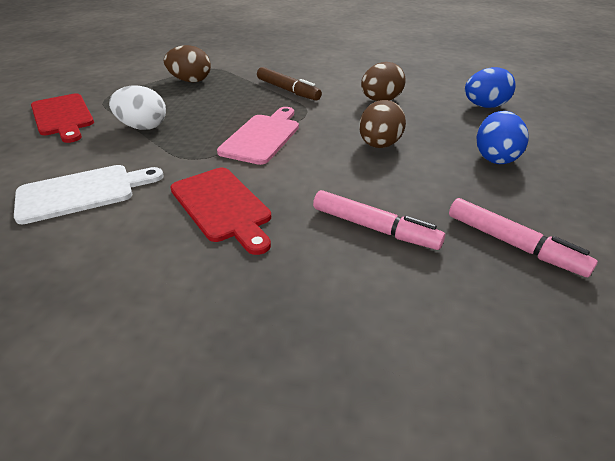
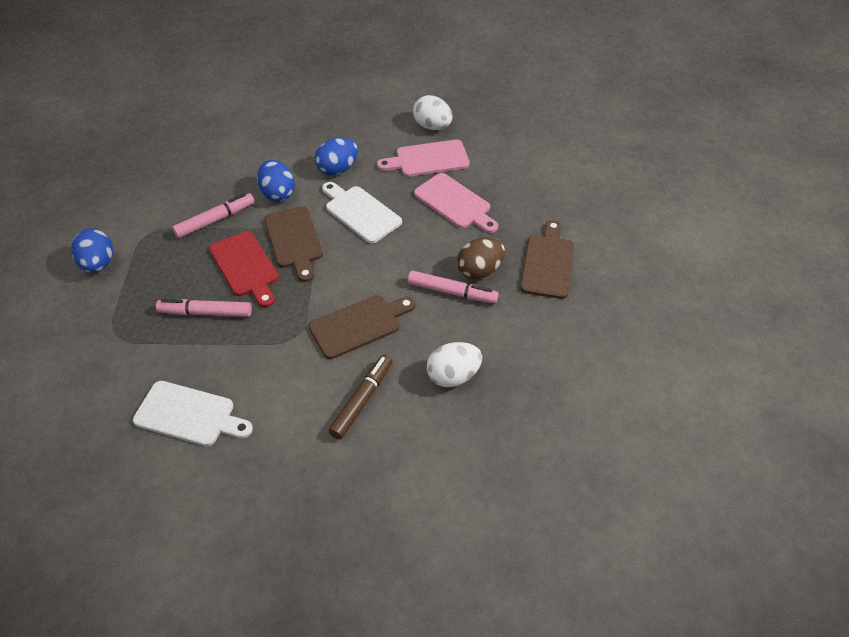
blue egg: [465,67,516,108] [476,111,529,164] = 2 -> [71,228,113,273] [257,160,295,202] [315,138,358,175] = 3
brown cutting board: none = 0 -> [264,206,323,282] [309,295,415,359] [520,220,574,299] = 3
brown egg: [164,45,211,82] [359,100,406,148] [361,62,405,101] = 3 -> [457,238,505,279] = 1
pink cutting board: [217,107,299,165] = 1 -> [377,139,470,177] [414,173,498,233] = 2
pink marker: [313,190,445,250] [449,198,598,277] = 2 -> [156,299,252,317] [172,193,254,238] [408,270,499,304] = 3
red cutting board: [31,93,94,143] [170,168,271,255] = 2 -> [209,231,279,307] = 1
white cutting board: [14,165,164,224] = 1 -> [133,381,253,446] [322,182,402,243] = 2
white egg: [109,86,166,130] = 1 -> [413,95,453,130] [427,342,482,387] = 2

